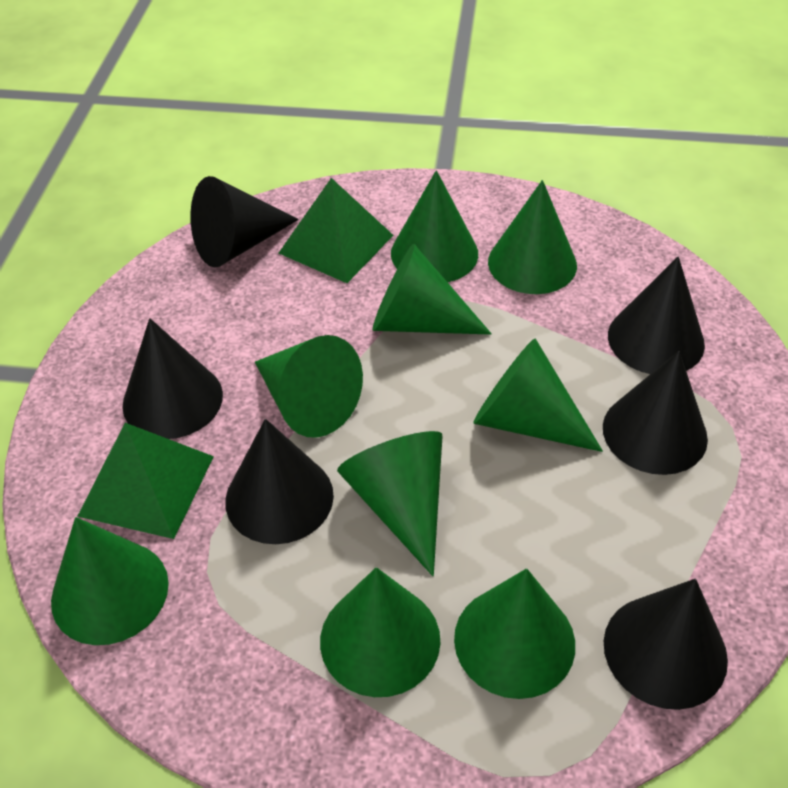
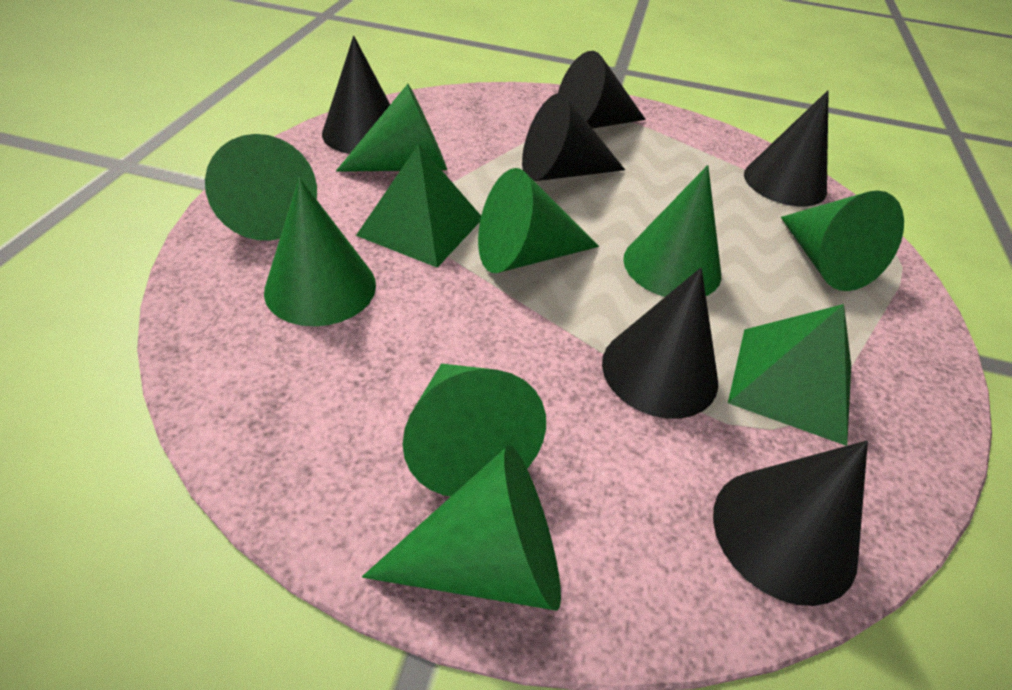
green cone: [51,517,169,645] [255,335,363,438] [320,567,441,697] [337,431,443,576] [373,244,492,335] [391,170,478,282] [454,568,575,699] [473,338,603,452] [488,180,577,294] = 9 -> [205,134,317,241] [264,178,376,326] [336,84,447,172] [362,445,561,611] [403,363,546,496] [478,168,599,273] [623,165,721,297] [781,190,904,291] = 8

